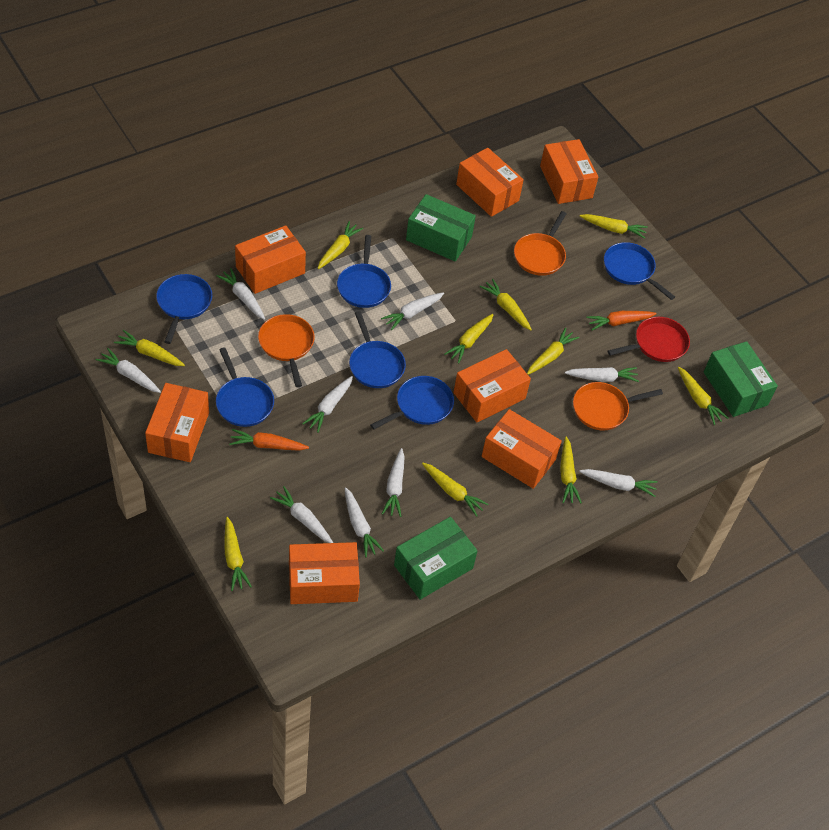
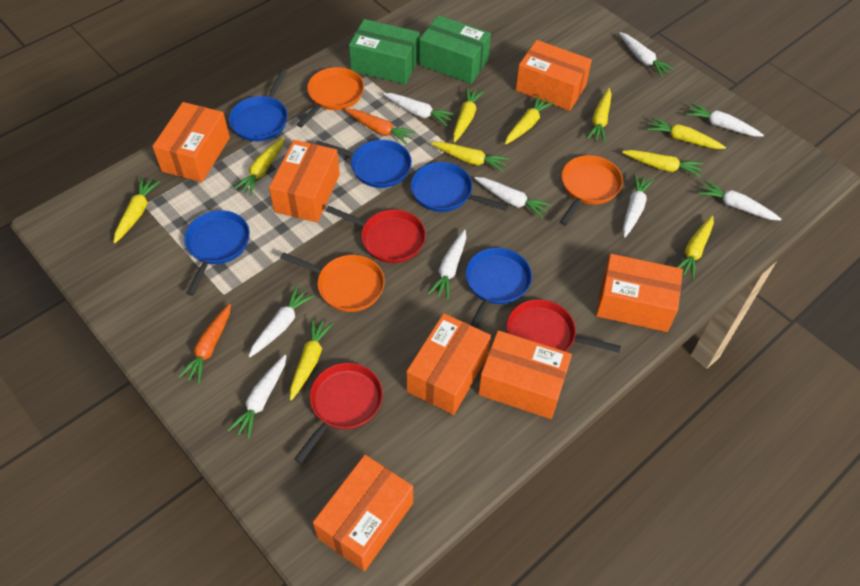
blue pan: [156,274,212,344] [216,347,274,427] [337,235,391,308] [349,311,406,388] [370,376,454,429] [604,242,675,300] = 6 -> [184,210,250,296] [229,69,288,141] [315,140,412,188] [411,162,508,212] [466,248,532,328] = 5
green box: [394,517,478,600] [406,194,476,262] [704,341,778,417] = 3 -> [349,19,419,84] [419,15,491,84] = 2
red pan: [607,317,690,362] = 1 -> [294,363,383,463] [326,206,426,263] [507,299,621,353] = 3

